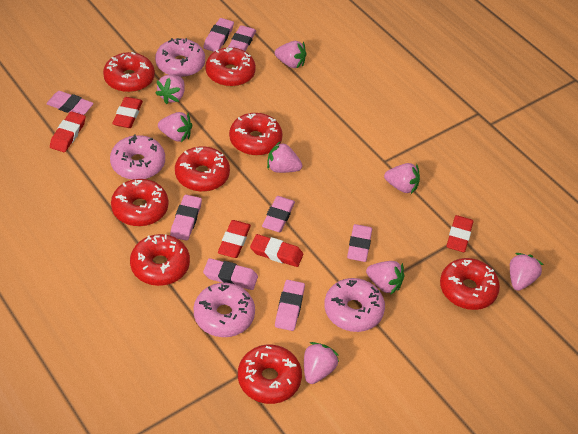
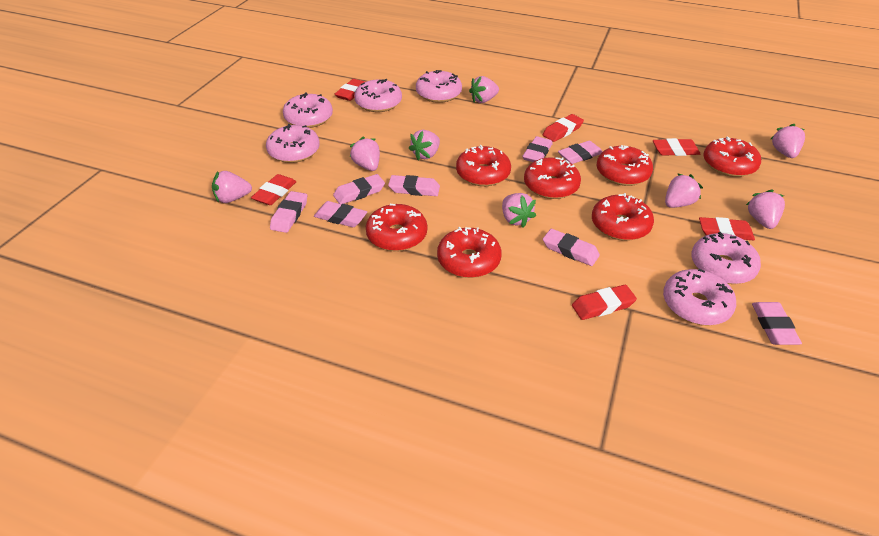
pink donut: [110,134,165,180] [155,38,205,77] [193,283,255,337] [324,278,385,332] = 4 -> [266,124,320,163] [283,92,333,128] [354,79,402,112] [416,70,462,103] [663,269,736,326] [691,232,761,284] = 6
red donut: [103,52,155,92] [111,179,168,226] [130,234,190,286] [175,146,230,192] [206,47,256,87] [229,113,283,156] [238,345,302,404] [440,258,500,310] = 8 -> [366,204,427,251] [437,227,502,278] [456,145,511,186] [524,157,581,199] [592,193,654,241] [596,145,653,186] [704,136,761,177] = 7
red eraser: [50,111,86,152] [112,97,143,128] [218,220,251,258] [250,234,303,267] [446,215,474,252] = 5 -> [251,174,297,205] [335,79,365,101] [543,114,584,142] [572,285,637,320] [653,138,700,156] [699,217,755,240] = 6

